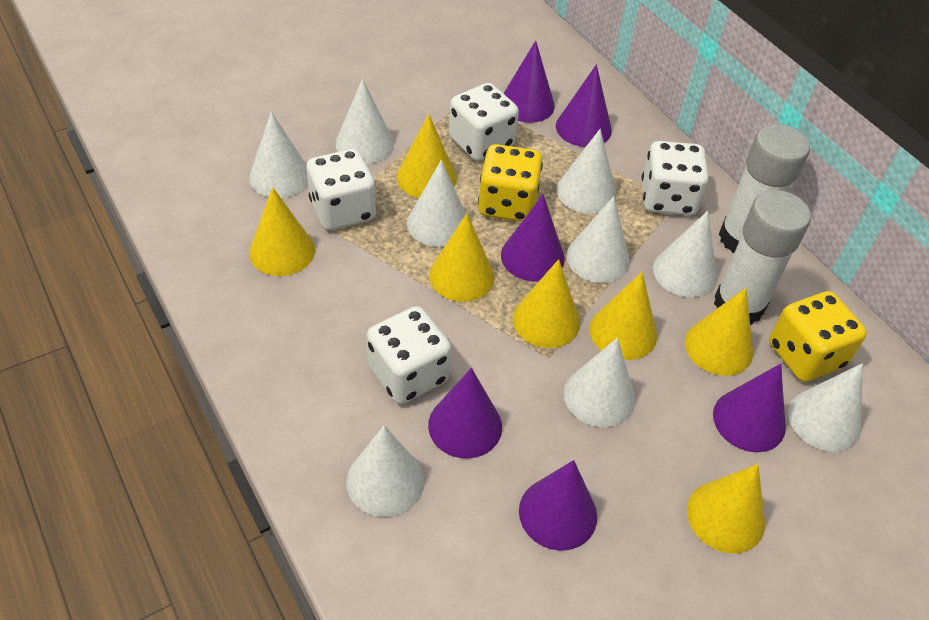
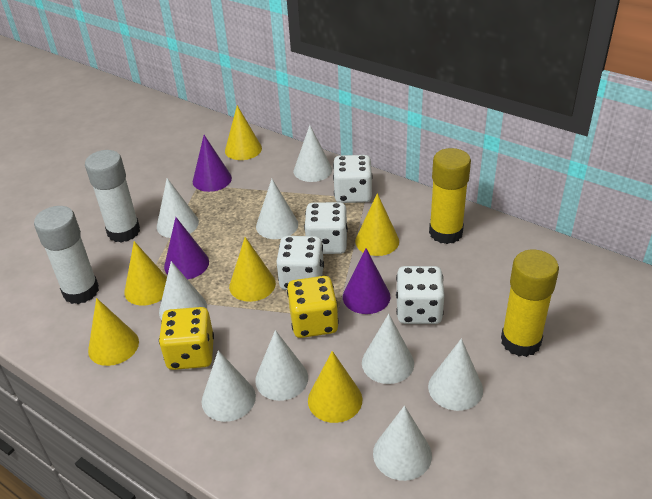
purple cone: [428,368,502,459] [501,194,565,281] [503,41,555,123] [519,460,597,551] [556,64,612,147] [713,364,786,452] = 6 -> [164,217,209,280] [193,135,232,192] [343,248,391,314] = 3
yellow cone: [249,187,315,276] [397,114,457,198] [429,214,495,302] [513,259,580,348] [589,272,657,360] [685,288,753,376] [687,464,765,554] = 7 -> [88,298,139,366] [124,241,167,306] [225,105,262,160] [229,237,276,302] [308,351,362,423] [355,193,399,256] = 6
yellow glue stick: none = 0 -> [429,148,471,244] [501,250,559,357] = 2

